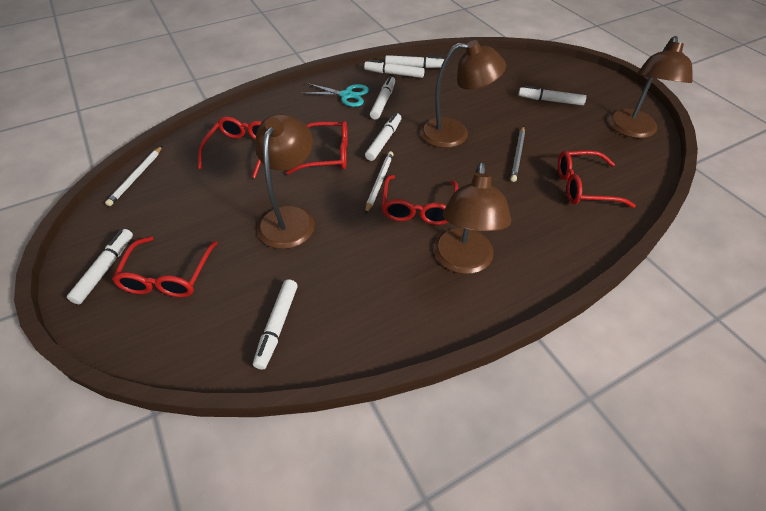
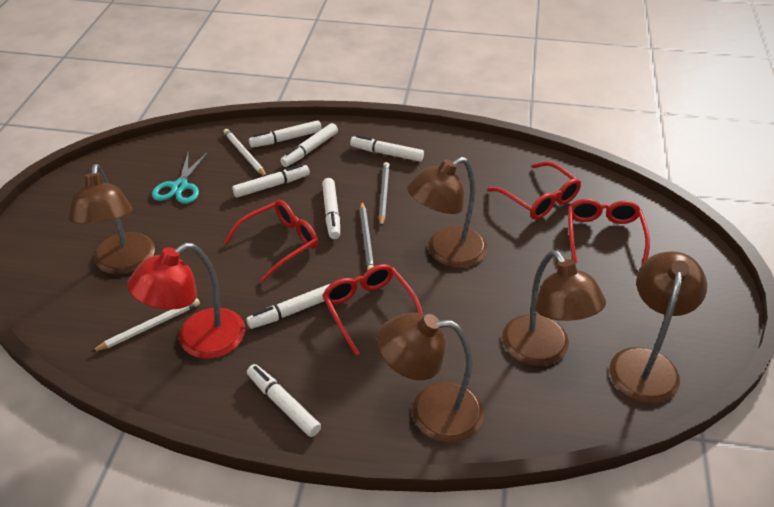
brown lamp: [255,114,315,249] [420,40,506,148] [434,162,511,274] [608,36,693,138] = 4 -> [67,164,155,274] [377,313,484,443] [407,157,487,268] [502,250,606,366] [610,251,707,403] = 5
grey pencil: [510,126,525,182] = 1 -> [360,202,374,270] [379,162,390,227] = 2
red glasses: [112,236,218,297] [198,117,262,178] [286,121,348,175] [381,175,458,225] [558,151,636,208] = 5 -> [224,200,318,282] [322,264,423,356] [488,162,581,219] [568,199,650,266] = 4
red lamp: none = 0 -> [127,243,245,359] = 1

